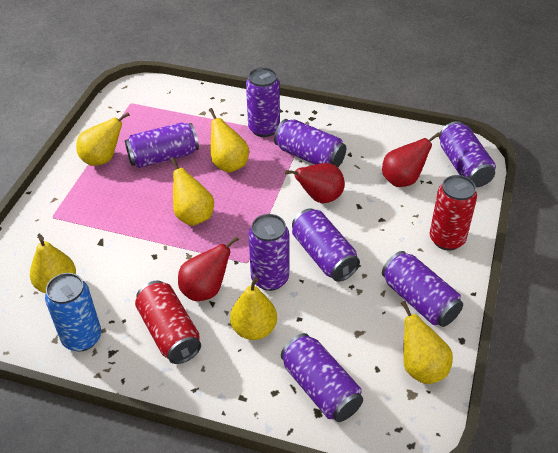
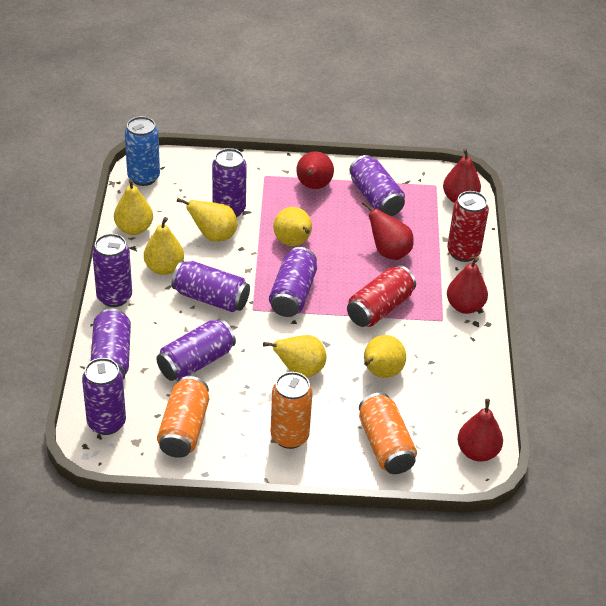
orange can: none = 0 -> [157,376,209,458] [271,372,313,449] [359,393,417,474] = 3
red pear: [178,236,239,301] [285,163,345,203] [382,132,441,187] = 3 -> [296,151,334,189] [362,201,414,260] [443,148,481,203] [447,257,488,314] [457,399,503,462] = 5

